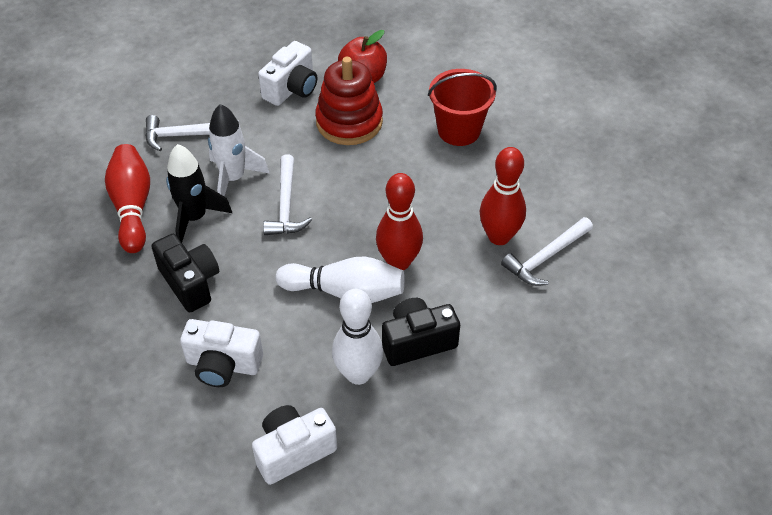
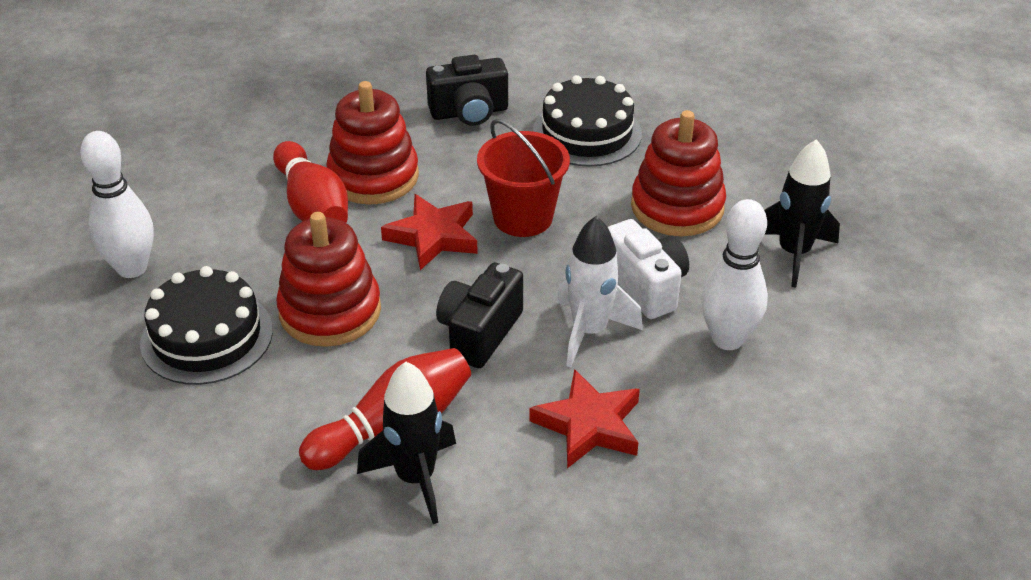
black cake: none = 0 -> [140,266,273,385] [533,75,642,167] = 2
black rocket: [166,144,232,242] = 1 -> [357,362,456,524] [764,139,840,287] = 2
red apple: [338,30,387,83] = 1 -> none = 0
red bowling pin: [105,144,150,253] [376,173,423,270] [480,147,526,245] = 3 -> [273,141,348,223] [299,348,471,470] = 2
red stacking toy: [315,57,383,145] = 1 -> [276,212,381,347] [326,81,419,204] [631,110,726,236] = 3
red star: none = 0 -> [381,194,478,270] [529,369,640,468] = 2
white camera: [180,319,263,387] [252,405,337,485] [258,41,317,106] = 3 -> [608,219,689,319] = 1
white hammer: [145,115,239,151] [263,154,312,235] [501,217,593,286] = 3 -> none = 0

